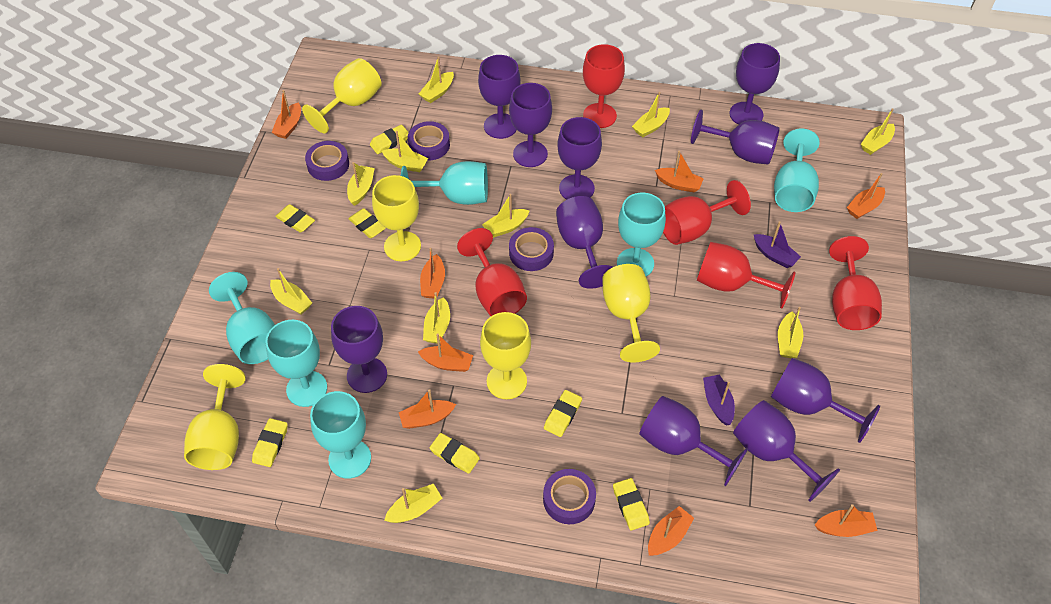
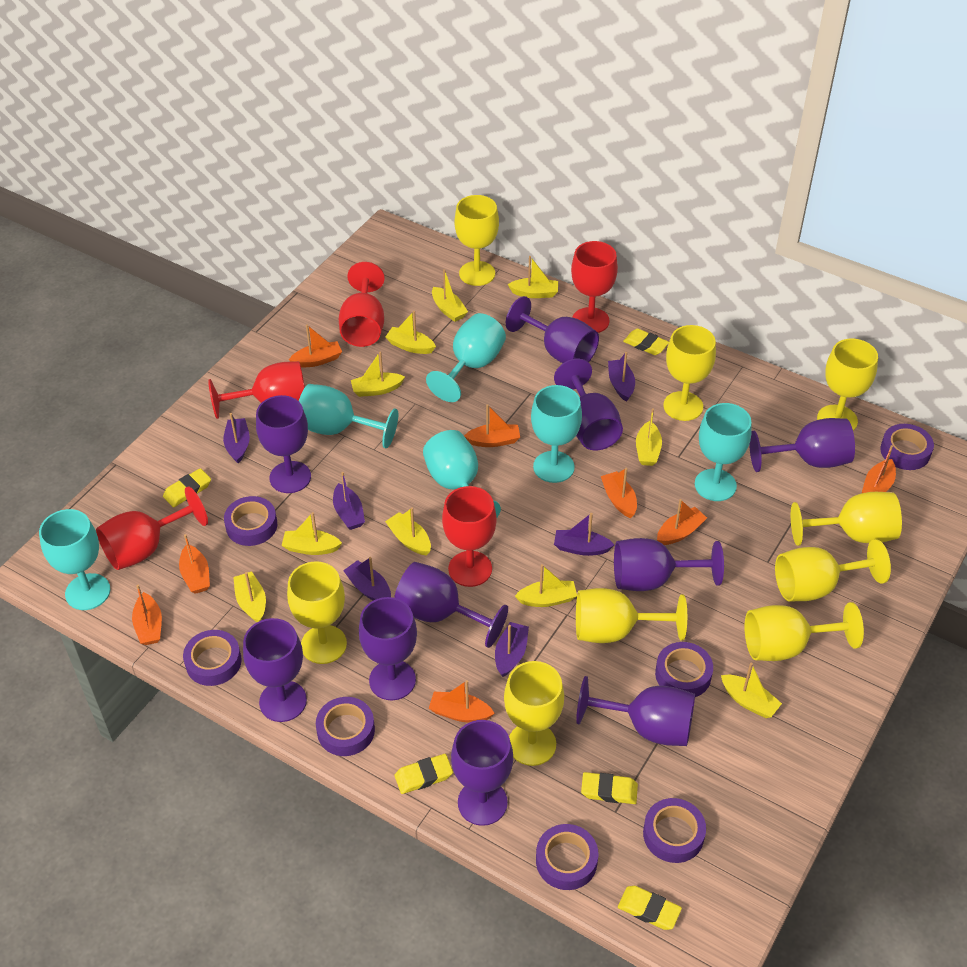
purple boat: [703,374,735,426] [753,221,801,268] = 2 -> [223,413,250,464] [333,472,365,530] [343,557,391,601] [495,622,529,677] [554,513,614,556] [608,352,635,402] = 6
purple tape: [305,141,349,181] [408,121,450,161] [509,227,554,271] [543,469,596,524] = 4 -> [183,630,242,686] [224,496,277,546] [316,697,375,756] [536,824,598,890] [643,798,706,863] [655,642,713,697] [880,424,934,470] = 7
yellow eraser: [252,418,288,467] [275,204,315,233] [348,208,386,238] [370,125,409,154] [429,433,480,474] [544,390,582,437] [613,478,650,530] = 7 -> [163,468,211,507] [395,754,453,794] [581,772,638,804] [618,886,682,930] [623,328,669,355] = 5
yellow goblet: [184,364,246,470] [302,58,382,133] [372,175,421,261] [480,312,531,399] [602,264,660,362] = 5 -> [287,561,347,664] [455,195,499,286] [504,661,564,766] [576,588,687,643] [663,325,716,421] [745,602,864,661] [775,539,891,602] [791,492,902,546] [817,338,878,431] = 9

